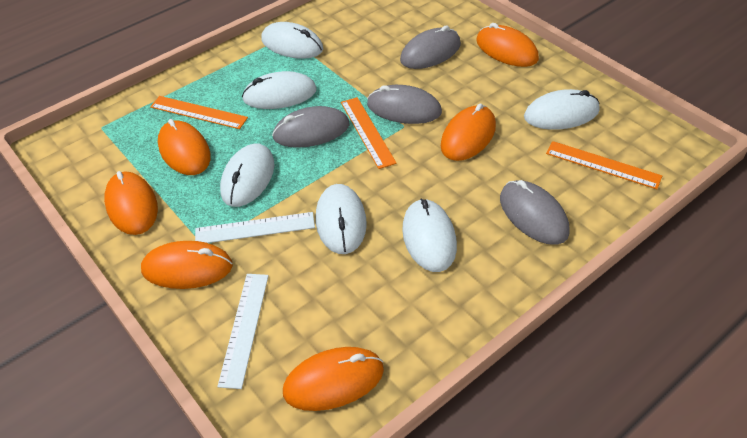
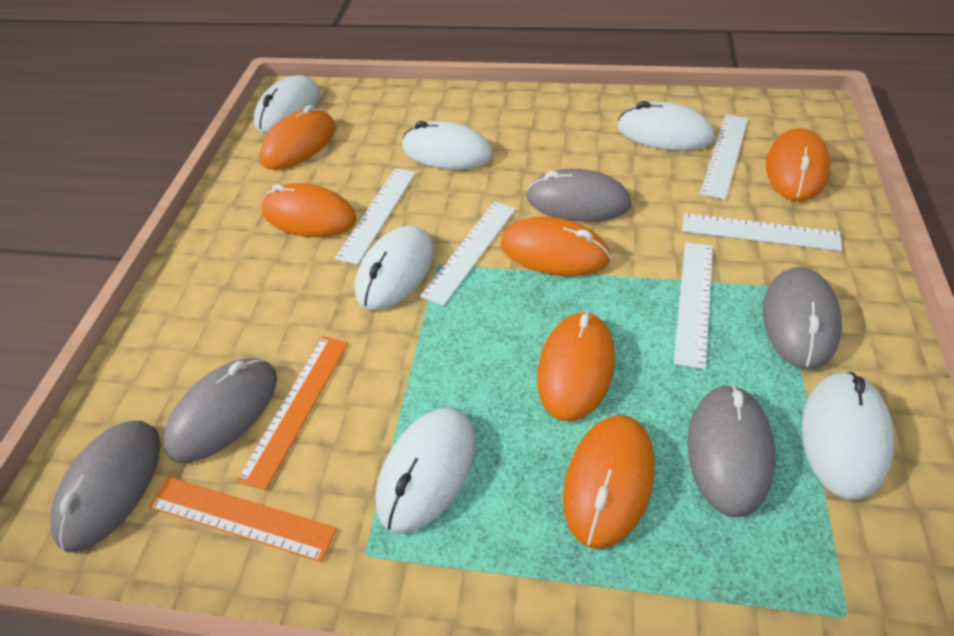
grey mouse: [272,106,349,148] [367,85,442,124] [400,25,461,69] [500,180,570,245] = 4 -> [50,421,161,552] [163,358,277,463] [526,169,632,222] [688,384,776,517] [763,267,842,369] = 5
orange ruler: [150,96,248,129] [341,97,397,169] [546,141,662,189] = 3 -> [149,477,337,562] [237,336,348,491] = 2
white ruler: [195,212,315,243] [217,274,269,389] = 2 -> [335,168,416,265] [420,201,516,306] [674,242,713,370] [682,213,842,251] [700,114,748,200] = 5

